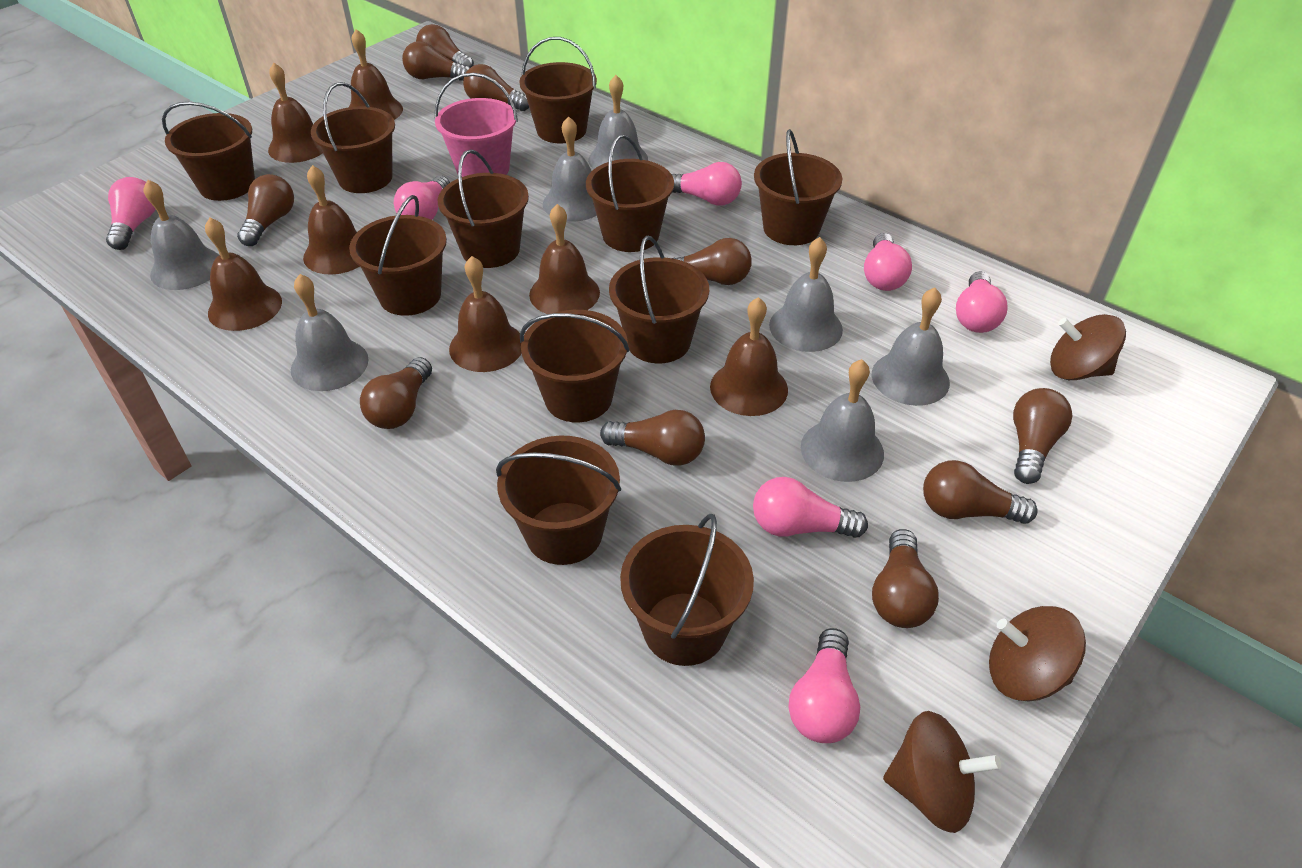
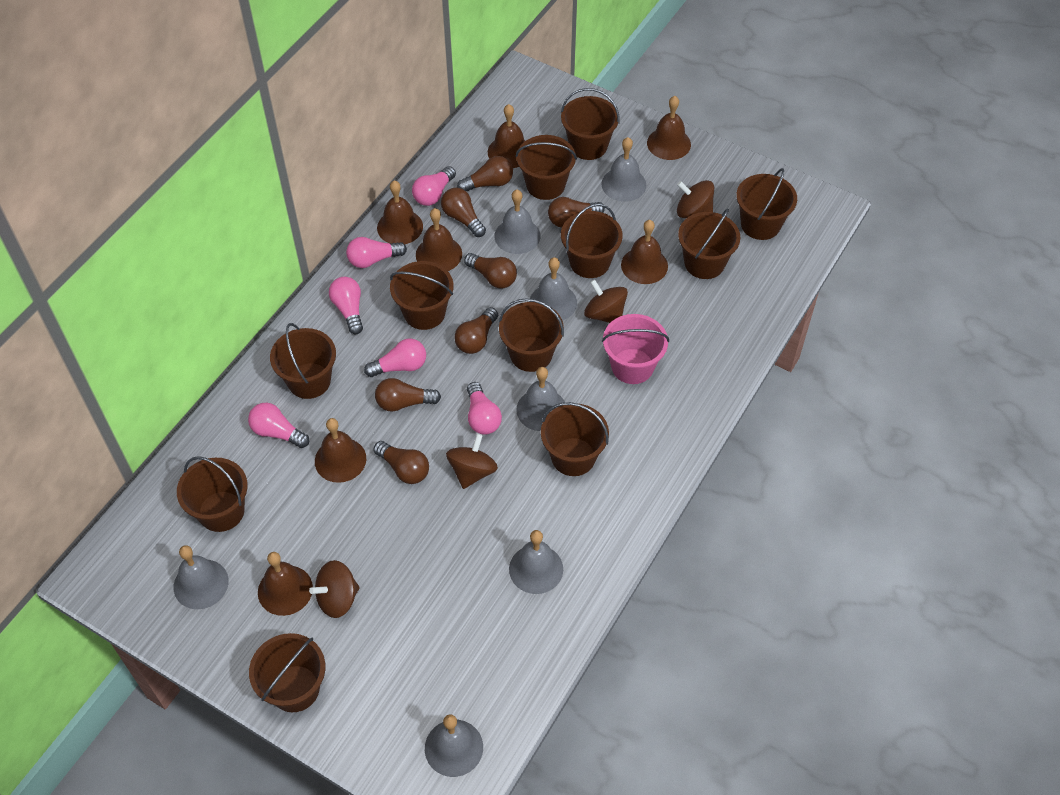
brown light bulb: [237,174,294,246] [360,357,432,429] [402,41,470,81] [416,24,474,68] [463,64,529,111] [600,410,705,466] [673,238,752,285] [872,529,939,628] [923,460,1038,524] [1013,388,1072,484] = 10 -> [373,441,429,484] [375,378,441,412] [441,188,486,237] [454,307,498,354] [457,156,513,191] [464,253,517,288] [548,197,605,228] = 7
brown spinning top: [883,711,1001,833] [989,606,1086,702] [1050,314,1126,380] = 3 -> [309,560,360,618] [446,434,498,489] [584,279,628,323] [677,180,714,218] = 4
pink light bulb: [106,177,155,250] [394,176,450,220] [672,162,742,206] [753,477,868,538] [789,628,860,743] [864,233,912,291] [956,271,1007,333] = 7 -> [248,403,309,448] [329,277,363,334] [346,237,407,268] [364,339,426,377] [412,166,456,206] [467,382,502,435] = 6

